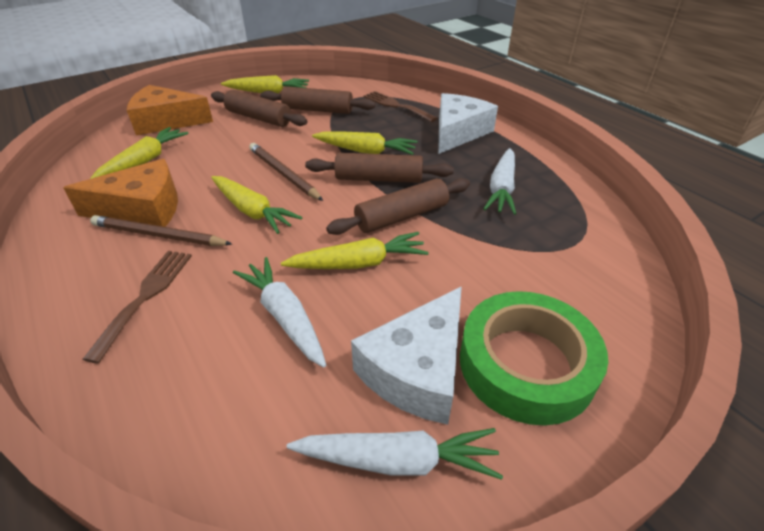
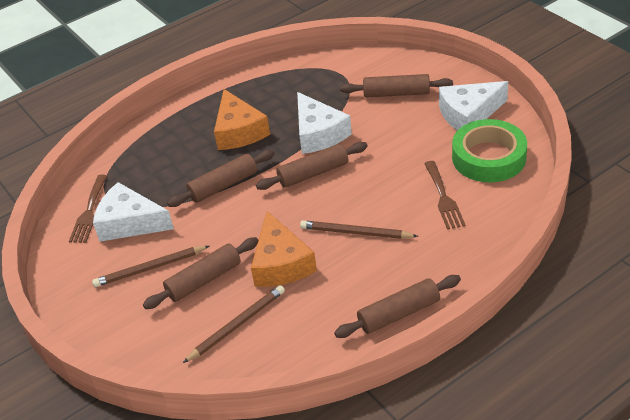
brown pencil: [90,215,232,246] [249,143,323,201] = 2 -> [92,246,209,287] [183,285,285,363] [300,220,418,239] = 3
brown rolling pin: [211,90,307,127] [260,86,376,114] [305,153,454,183] [326,178,470,235] = 4 -> [143,237,258,309] [167,150,275,207] [256,142,368,190] [334,275,461,338] [340,74,453,97] = 5
white carrot: [233,257,326,368] [287,428,503,480] [484,148,516,215] = 3 -> none = 0
white cheese: [351,286,462,425] [438,93,498,154] = 2 -> [93,182,174,242] [297,92,352,154] [439,81,508,131] = 3
yellow carrot: [90,127,189,179] [211,176,303,234] [221,75,309,93] [281,232,429,269] [312,131,418,155] = 5 -> none = 0

